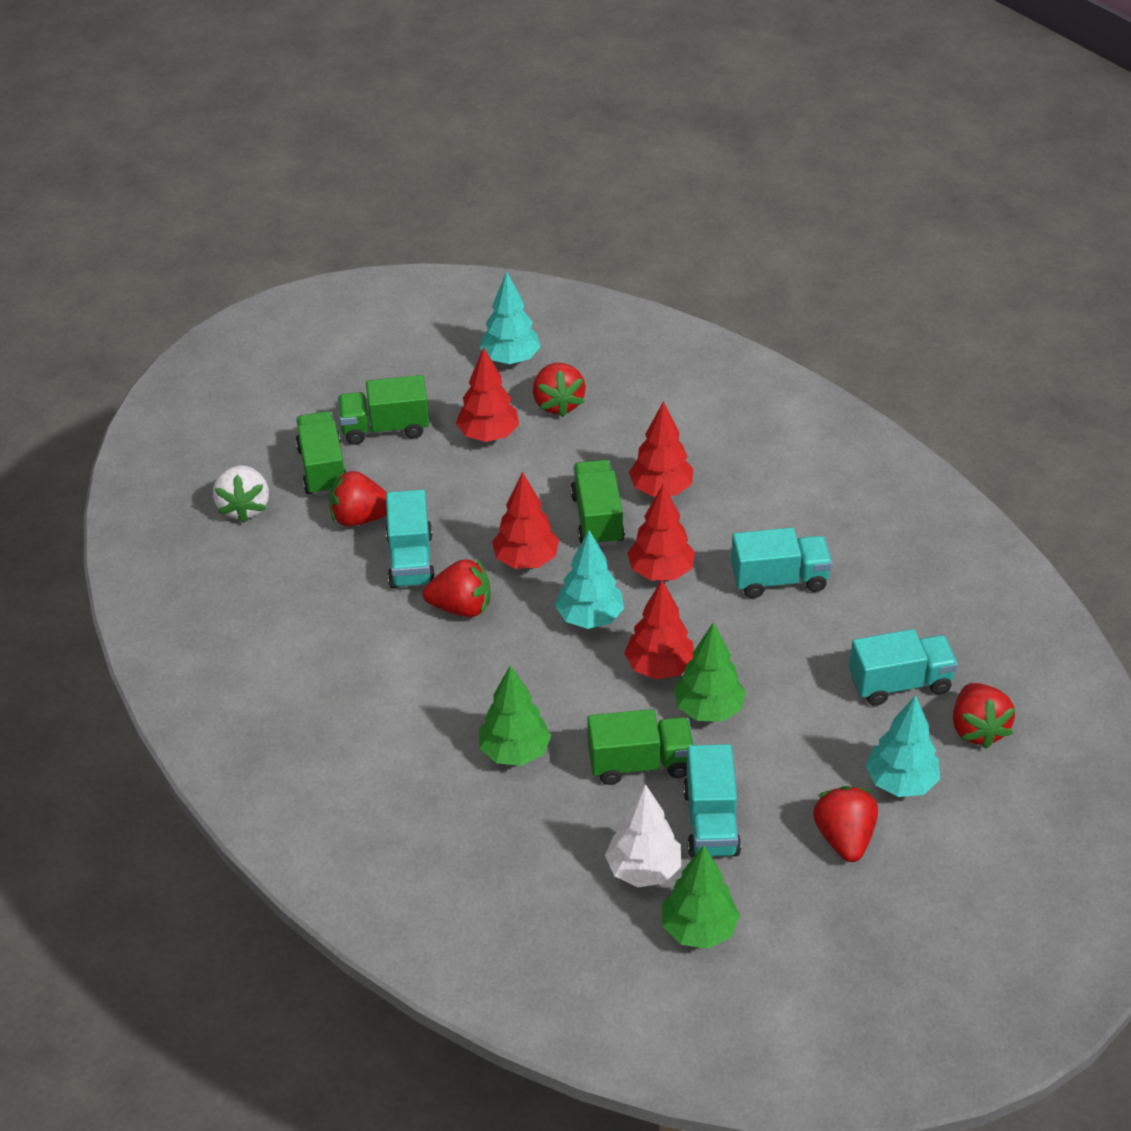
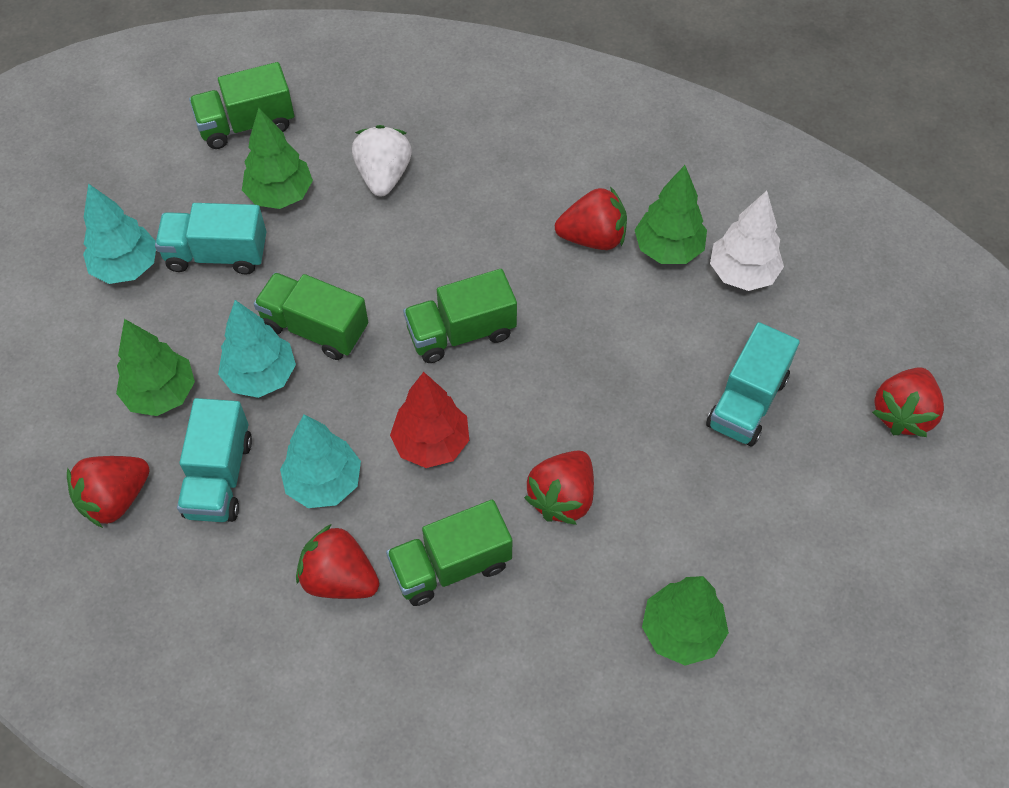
green tree: [479,665,551,766] [662,845,740,949] [674,622,746,722] = 3 -> [116,319,195,416] [242,108,313,209] [635,165,707,264] [642,576,729,666] = 4
red tree: [456,347,519,442] [492,472,559,569] [624,580,694,679] [627,484,695,581] [629,401,693,497] = 5 -> [390,372,469,468] = 1
turquoise truck: [386,490,435,589] [683,744,741,857] [731,527,832,598] [849,629,958,706] = 4 -> [155,203,266,275] [177,398,252,522] [706,322,800,446] = 3

